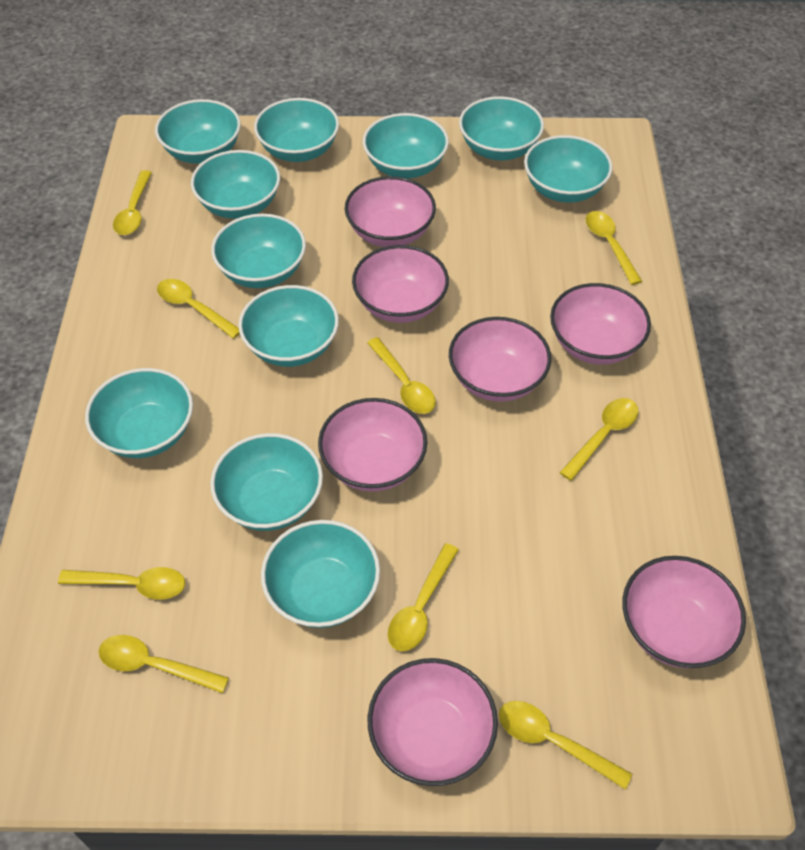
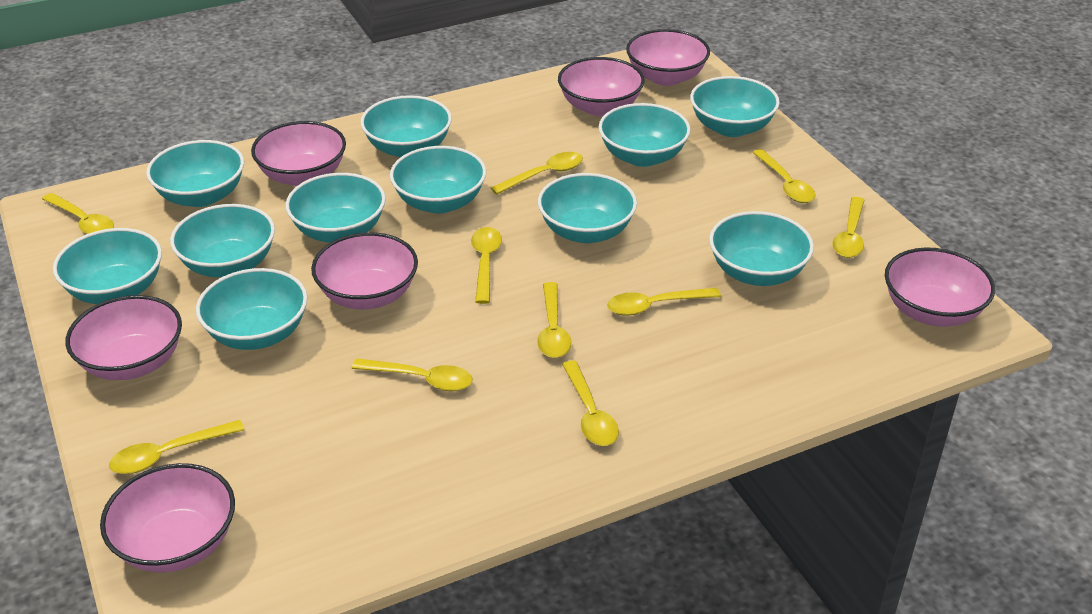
yellow spoon: [58,567,185,600] [98,635,229,693] [113,170,152,235] [157,279,240,339] [367,337,436,414] [388,543,459,651] [499,701,632,790] [560,398,638,481] [585,211,642,285] = 9 -> [42,193,114,234] [109,420,245,474] [351,358,473,391] [471,227,502,304] [491,152,583,195] [537,282,571,358] [562,360,619,446] [607,288,721,316] [752,149,815,203] [833,197,865,258] = 10

